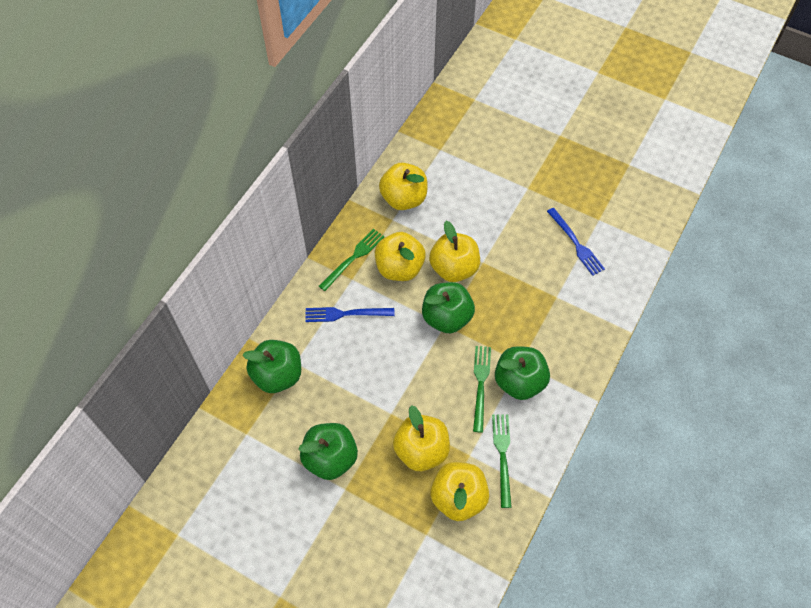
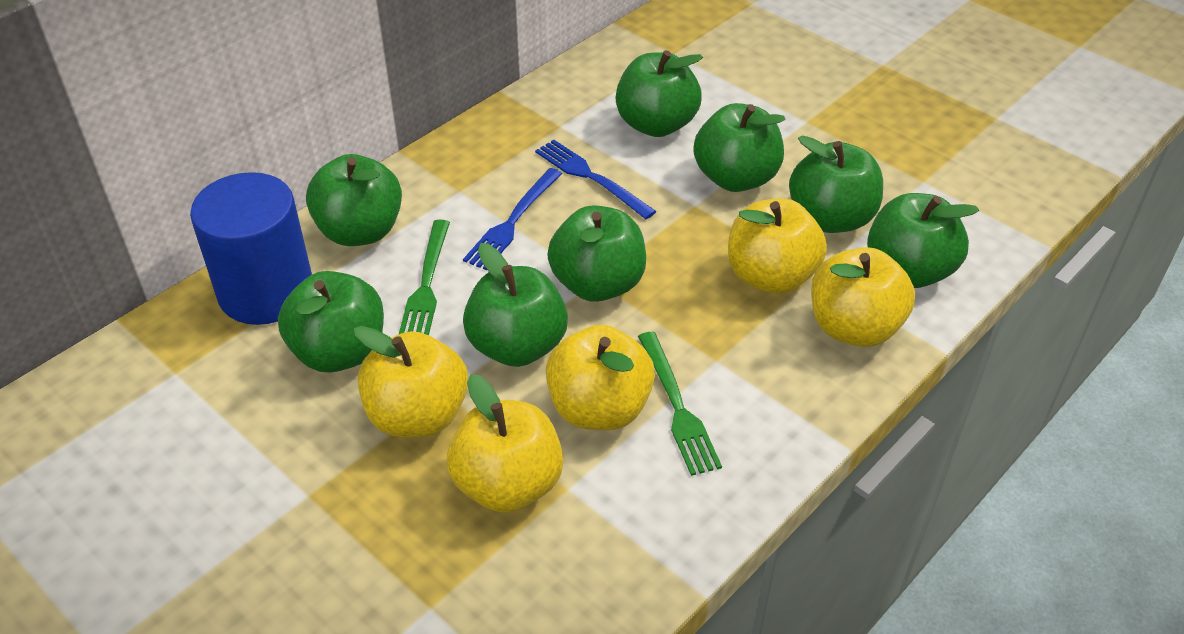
blue cylinder: none = 0 -> [190,172,312,325] = 1
green apple: [243,340,301,393] [298,423,358,480] [422,282,475,333] [495,346,550,400] = 4 -> [278,271,384,372] [306,154,402,246] [463,243,568,367] [547,205,646,302] [616,50,703,137] [693,103,785,192] [789,136,883,233] [867,193,979,288] = 8
green fork: [319,229,385,291] [473,346,491,433] [492,414,512,508] = 3 -> [398,220,450,335] [638,332,722,476] = 2

